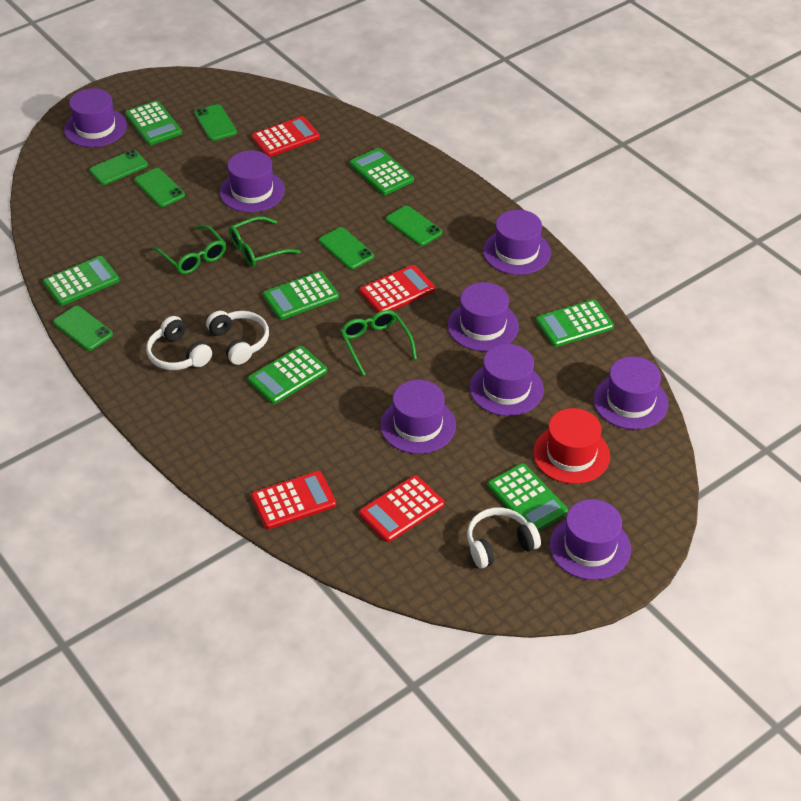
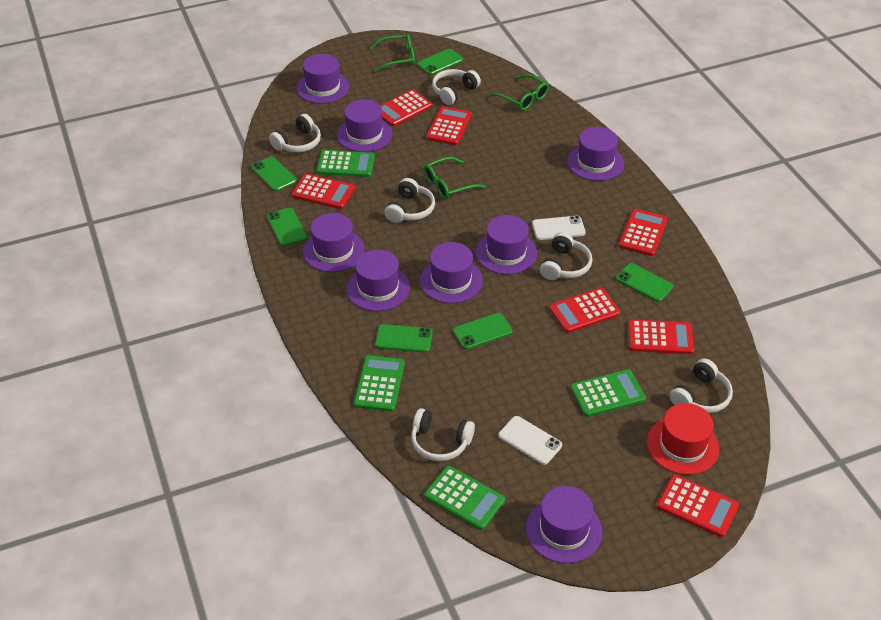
green calculator: [43,256,119,306] [125,101,182,145] [248,346,327,404] [263,271,339,320] [350,148,414,195] [487,463,568,531] [536,299,614,347] = 7 -> [317,150,375,177] [354,355,405,412] [424,466,505,530] [570,370,646,417] = 4
red calculator: [251,116,320,157] [251,471,336,529] [359,265,435,313] [359,475,445,542] = 4 -> [292,174,355,209] [380,90,432,126] [426,106,472,145] [549,288,620,333] [619,209,668,256] [628,319,694,354] [657,474,739,537] = 7
white headphones: [146,316,212,370] [206,311,269,365] [467,507,541,568] = 3 -> [269,114,321,152] [384,178,435,223] [411,408,475,461] [432,69,481,105] [540,232,592,280] [670,358,733,413] = 6
white phone: none = 0 -> [498,416,562,465] [532,216,586,240] = 2

